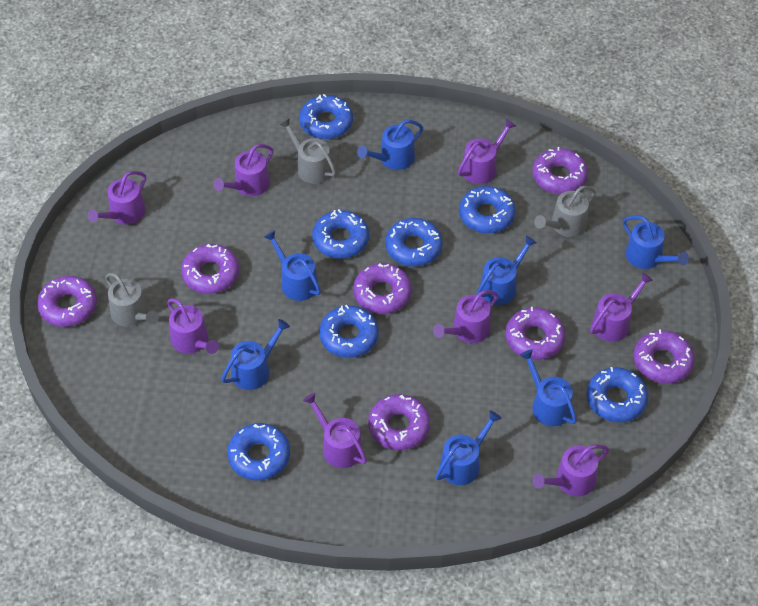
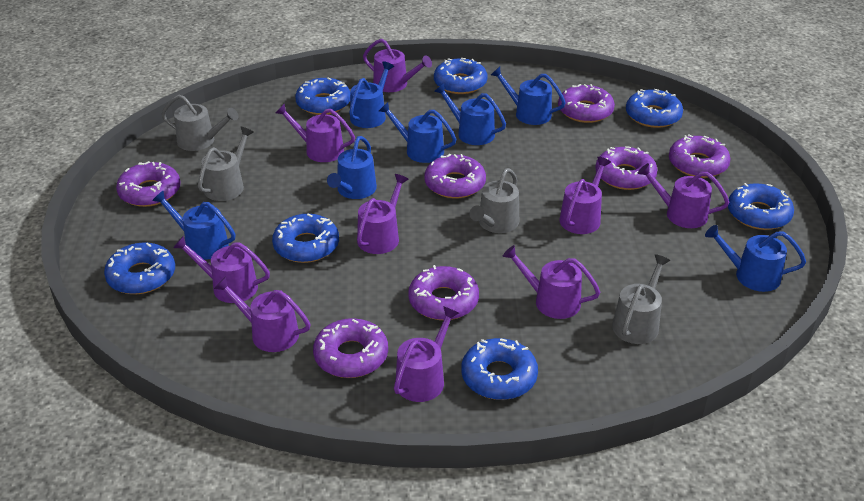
grey watering can: [105,273,159,327] [279,118,336,184] [534,186,596,237] = 3 -> [161,95,239,151] [198,127,253,201] [470,168,519,233] [612,254,670,344] = 4
purple watering can: [87,171,146,225] [167,298,219,354] [213,144,273,196] [303,393,367,468] [433,290,498,343] [458,119,516,184] [532,444,609,496] [590,272,653,342] = 8 -> [173,236,270,303] [214,277,310,352] [276,104,355,162] [357,174,409,254] [363,39,432,92] [394,306,459,402] [503,245,600,319] [559,157,611,234] [638,163,729,228] = 9

